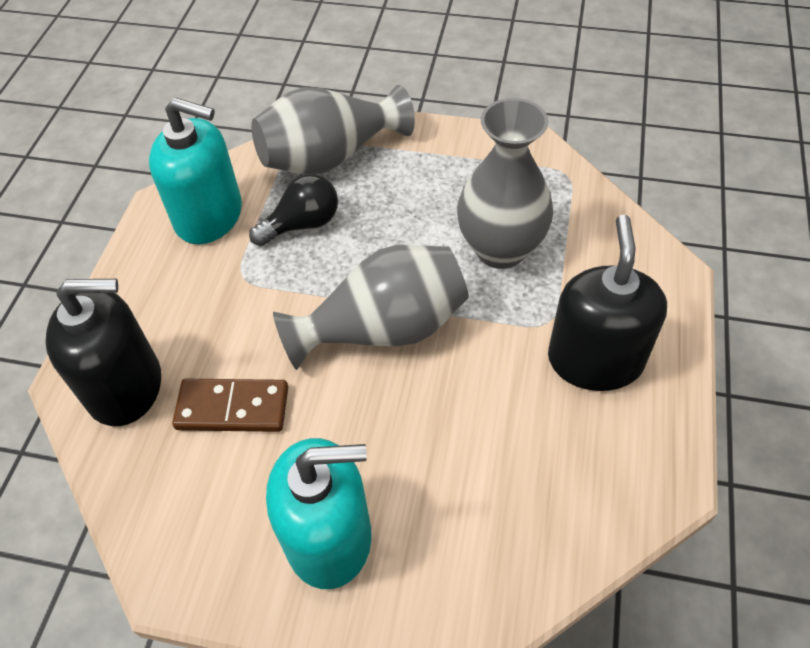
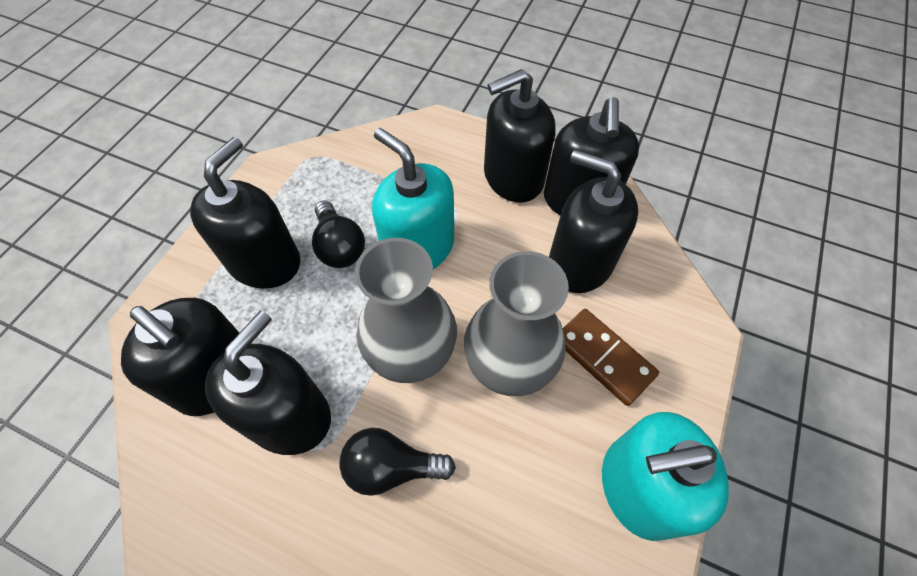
black light bulb: [249,174,338,246] = 1 -> [312,200,365,268] [340,428,456,496] = 2
black soap dispenser: [45,279,161,426] [548,215,667,391] = 2 -> [121,298,239,416] [190,137,300,289] [205,311,331,455] [484,69,556,202] [544,97,639,215] [549,150,638,293] = 6
grey vase: [251,85,415,174] [273,245,469,370] [457,98,553,269] = 3 -> [355,238,457,383] [464,251,569,396] = 2

